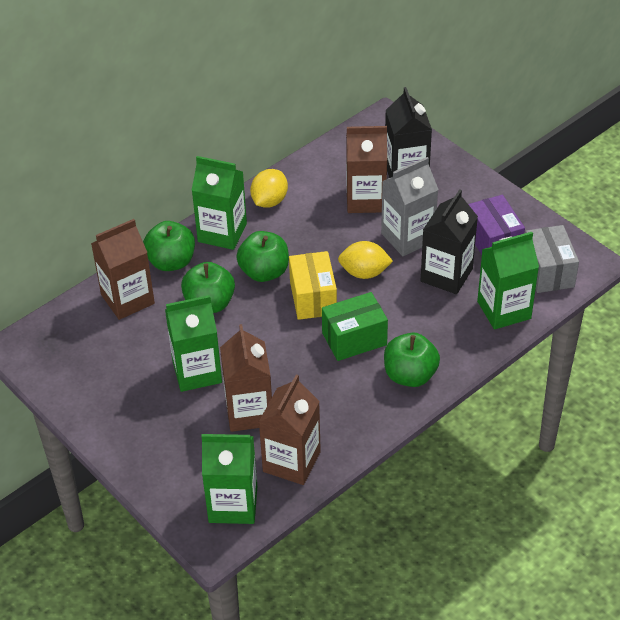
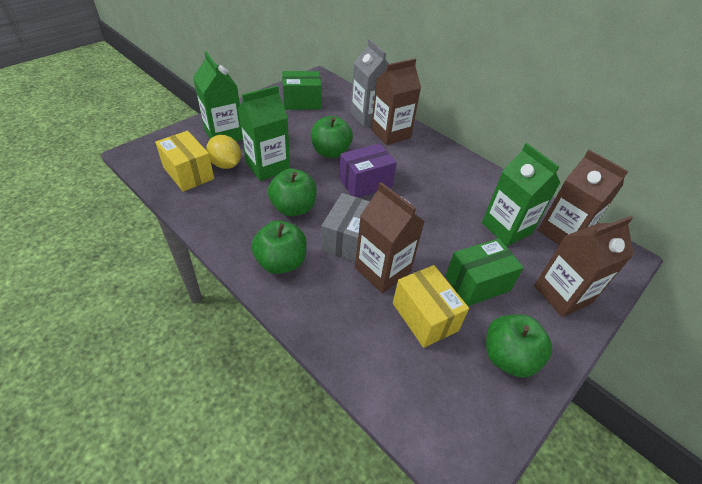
black carton: [385,87,432,178] [420,189,478,294] = 2 -> none = 0
green box: [322,292,388,361] = 1 -> [282,71,321,110] [445,238,524,306] = 2
green carton: [165,295,222,392] [192,156,247,250] [201,434,257,524] [477,232,539,330] = 4 -> [193,52,243,141] [238,85,290,181] [482,143,560,246] = 3
yellow box: [289,251,337,320] = 1 -> [155,131,214,192] [393,265,469,348] = 2
yellow lemon: [250,169,288,208] [338,241,393,279] = 2 -> [206,135,241,169] = 1

